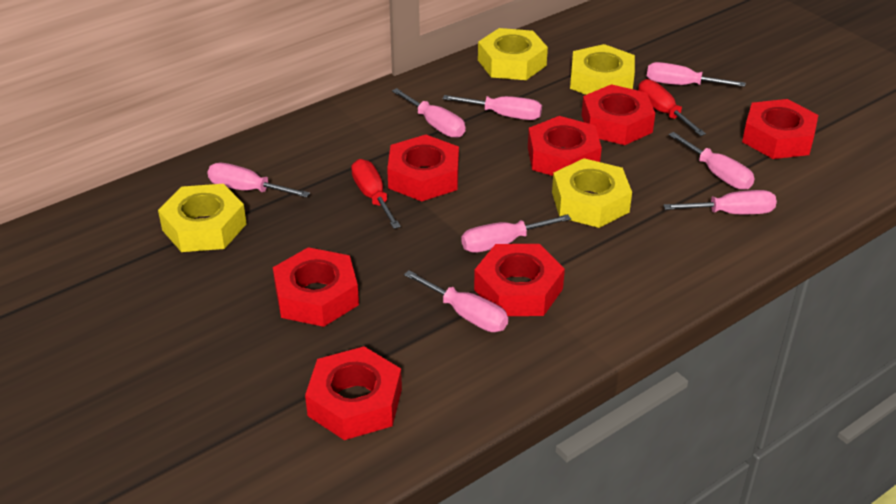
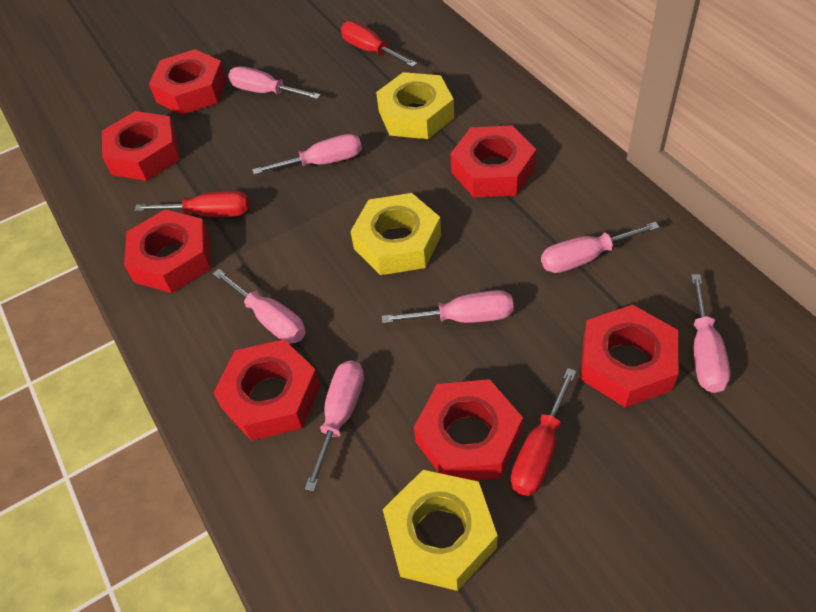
pink screwdriver: [207,163,310,198] [392,88,465,138] [404,270,508,332] [443,95,542,120] [461,214,571,253] [647,62,745,87] [663,190,777,214] [668,132,755,190] = 8 -> [213,269,306,344] [228,66,321,99] [252,134,362,175] [305,360,364,492] [381,290,514,324] [541,222,660,273] [691,274,730,393] = 7
red screwdriver: [351,159,401,229] [638,79,706,136] = 2 -> [134,191,249,217] [341,21,417,67] [511,368,576,496] = 3
yellow nut: [158,184,247,252] [478,28,548,80] [552,158,632,228] [570,44,635,95] = 4 -> [350,193,441,275] [376,72,454,139] [383,470,498,591] = 3

